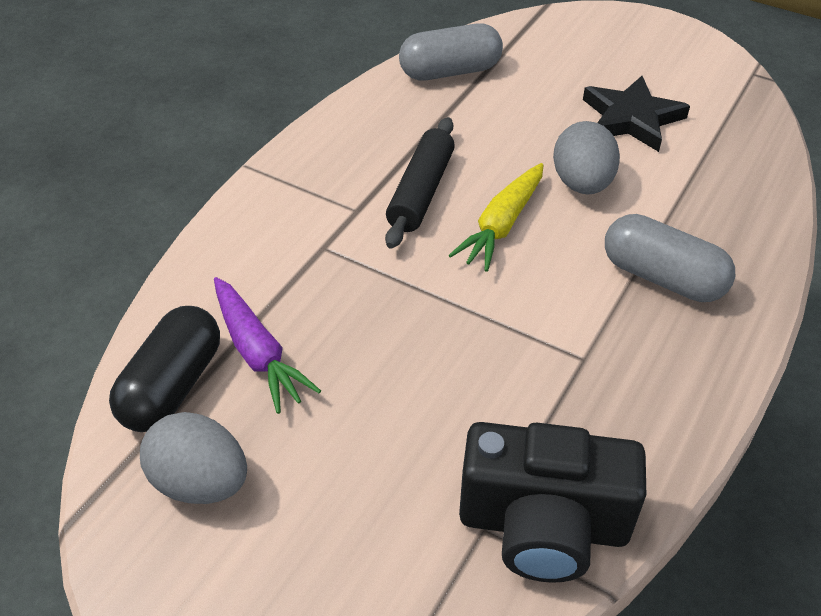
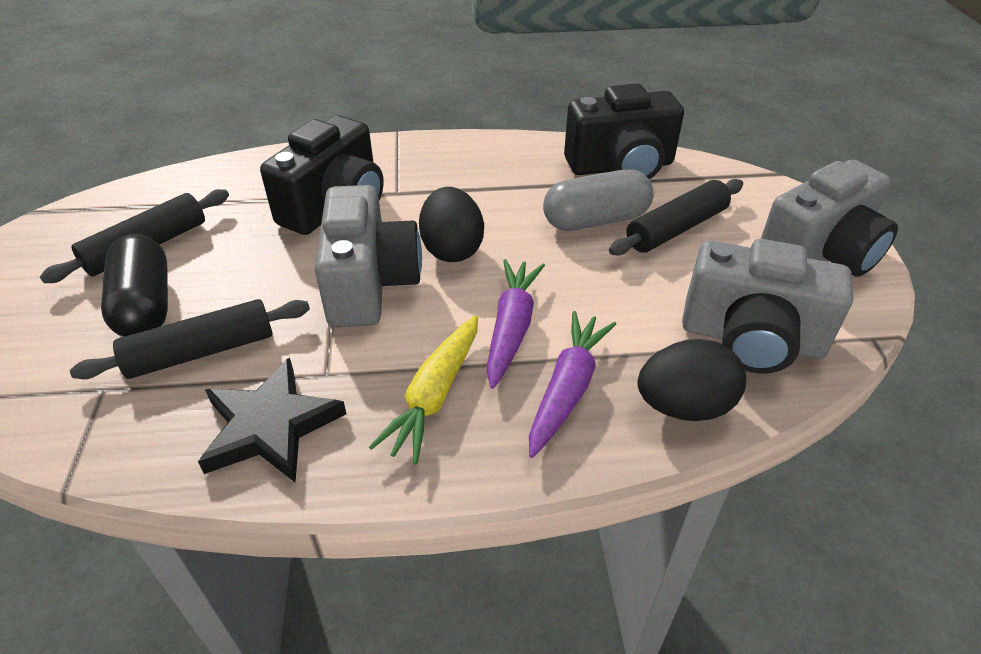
black camera: [459,422,646,583] = 1 -> [260,115,384,235] [564,83,684,180] = 2
black egg: none = 0 -> [419,187,484,262] [637,339,746,421] = 2
black rolling pin: [385,117,455,249] = 1 -> [40,189,229,283] [70,299,310,379] [609,179,743,255] = 3
grey camera: none = 0 -> [314,185,422,327] [682,239,853,374] [761,160,898,277] = 3
grey capsule: [399,23,503,80] [605,214,735,302] = 2 -> [543,169,653,231] = 1
grey egg: [140,412,247,504] [553,121,620,194] = 2 -> none = 0
purple carrot: [214,277,321,414] = 1 -> [486,259,545,389] [529,311,616,458] = 2

